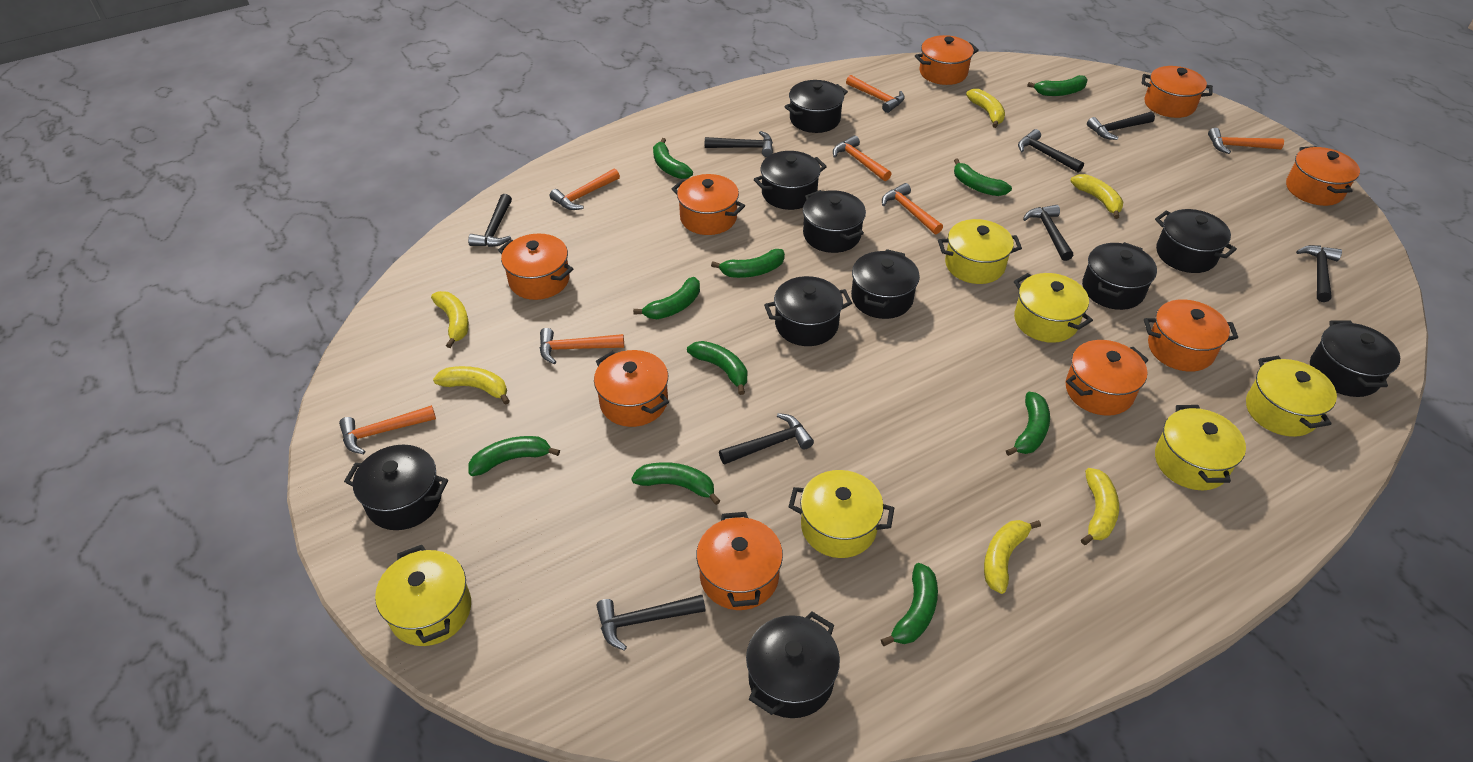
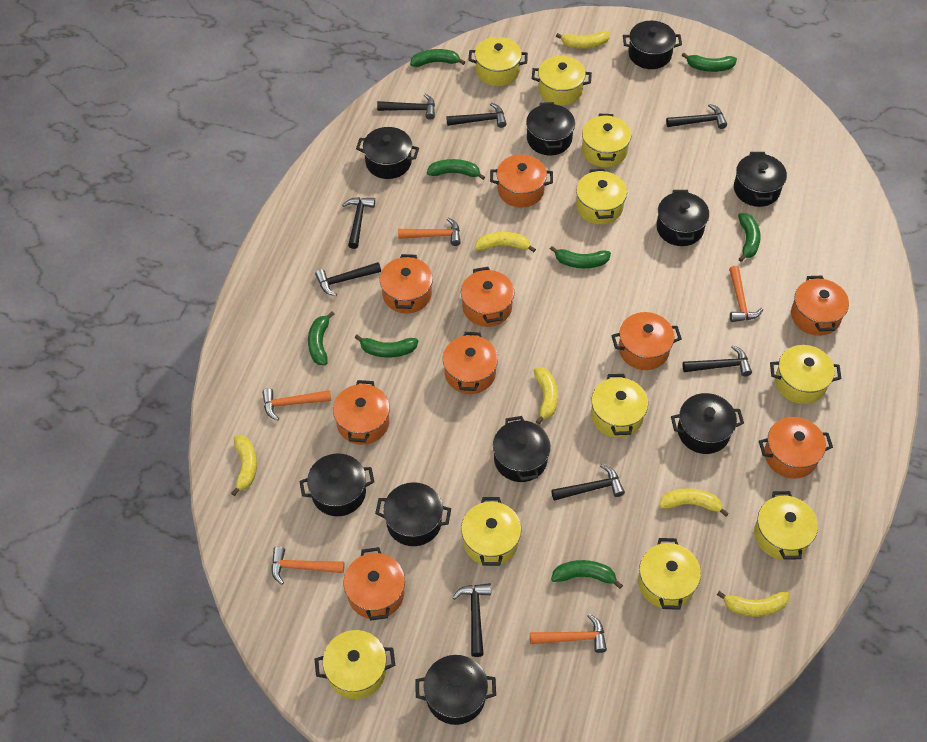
green banana: [468,436,560,476] [631,462,720,505] [633,277,700,319] [653,138,693,179] [687,341,747,395] [711,249,785,278] [881,563,938,646] [954,159,1012,196] [1006,392,1050,456] [1027,75,1088,96] = 10 -> [308,311,334,365] [355,335,418,358] [410,49,465,67] [427,159,485,180] [550,246,611,268] [551,560,623,589] [682,53,737,72] [738,213,761,262] = 8
orange hammer: [339,405,436,454] [540,328,624,364] [550,168,620,210] [833,135,891,181] [846,75,905,113] [882,183,943,234] [1208,128,1284,154] = 7 -> [262,388,331,421] [271,547,344,585] [398,218,461,246] [530,614,607,653] [729,266,763,322] = 5
yellow pot: [375,545,471,646] [789,470,894,558] [938,219,1022,284] [1014,273,1093,343] [1155,405,1246,490] [1246,356,1337,437] = 6 -> [315,630,395,699] [461,497,521,566] [469,37,528,86] [532,56,592,105] [576,169,627,225] [582,114,631,167] [591,374,648,438] [638,538,701,610] [754,491,818,560] [770,345,841,404] = 10

